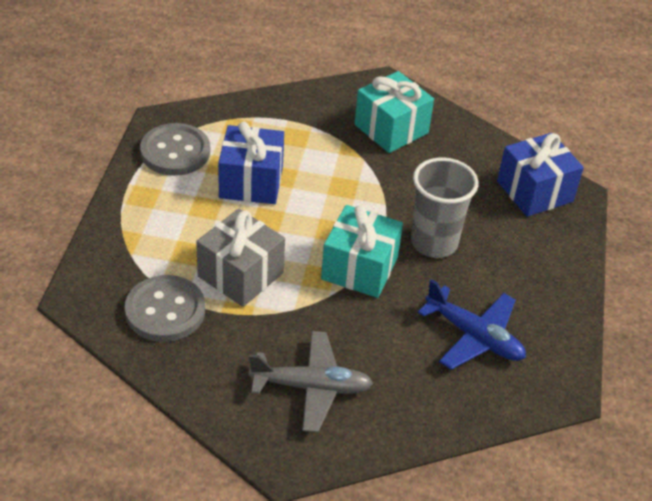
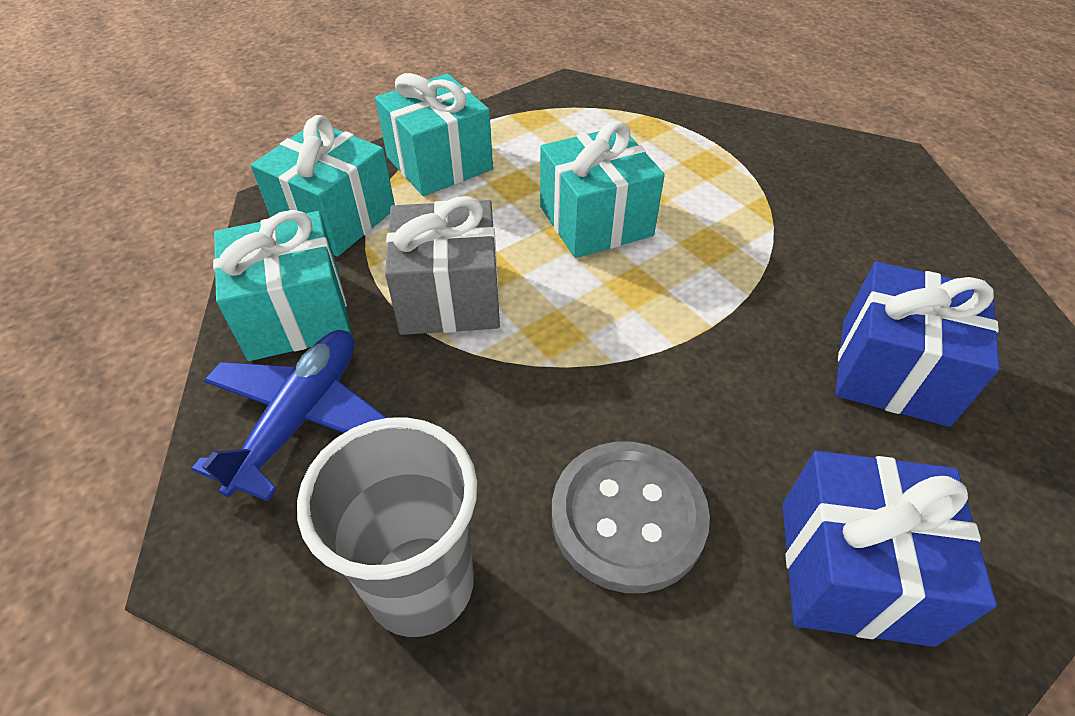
grey button: [125,275,205,342] [140,123,210,176] = 2 -> [552,442,710,593] = 1
grey plane: [249,331,373,432] = 1 -> none = 0
turquoise gift: [321,205,403,298] [355,71,434,153] = 2 -> [213,210,351,361] [251,115,395,256] [375,73,493,196] [540,121,665,258] = 4

